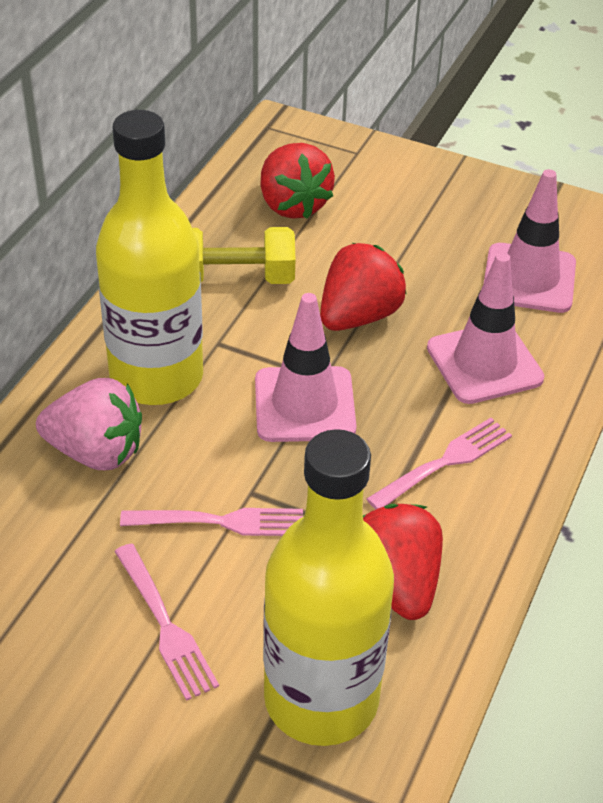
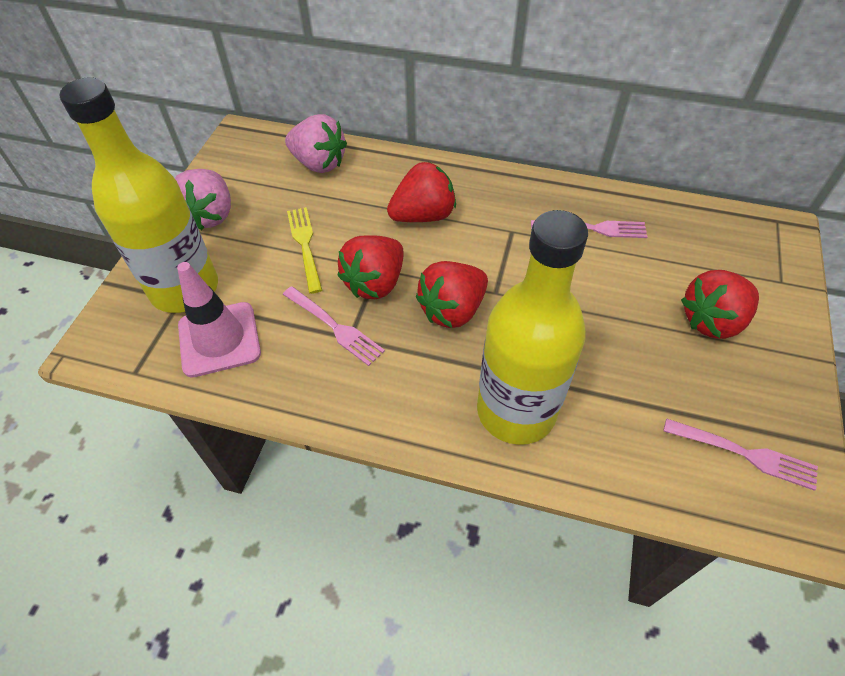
pink strawberry: [36,378,142,470] = 1 -> [175,169,231,230] [285,114,347,173] = 2
pink traffic cone: [255,293,356,442] [427,252,545,404] [484,169,576,313] = 3 -> [177,262,261,378] = 1
red strawberry: [261,143,335,219] [320,243,407,331] [363,504,443,620] = 3 -> [338,235,403,299] [387,162,456,222] [416,261,488,328] [681,270,759,339] = 4
yellow dumbbell: [192,227,295,284] = 1 -> none = 0
yellow fork: none = 0 -> [287,207,322,294] = 1

